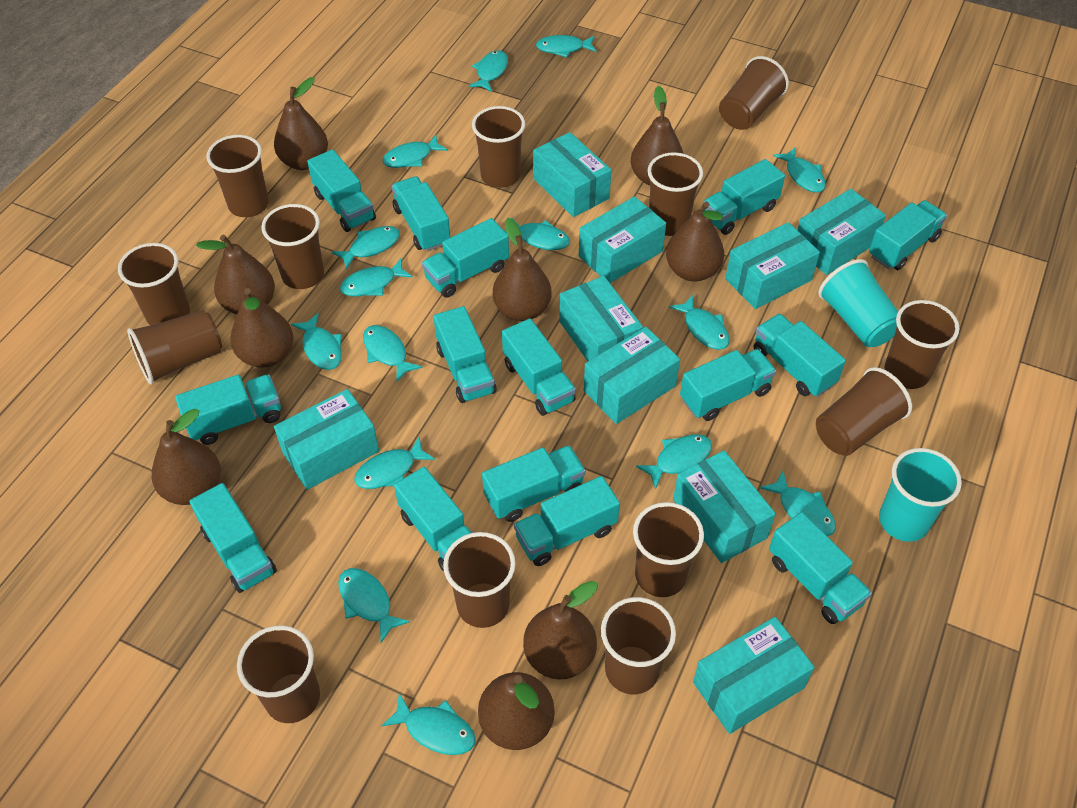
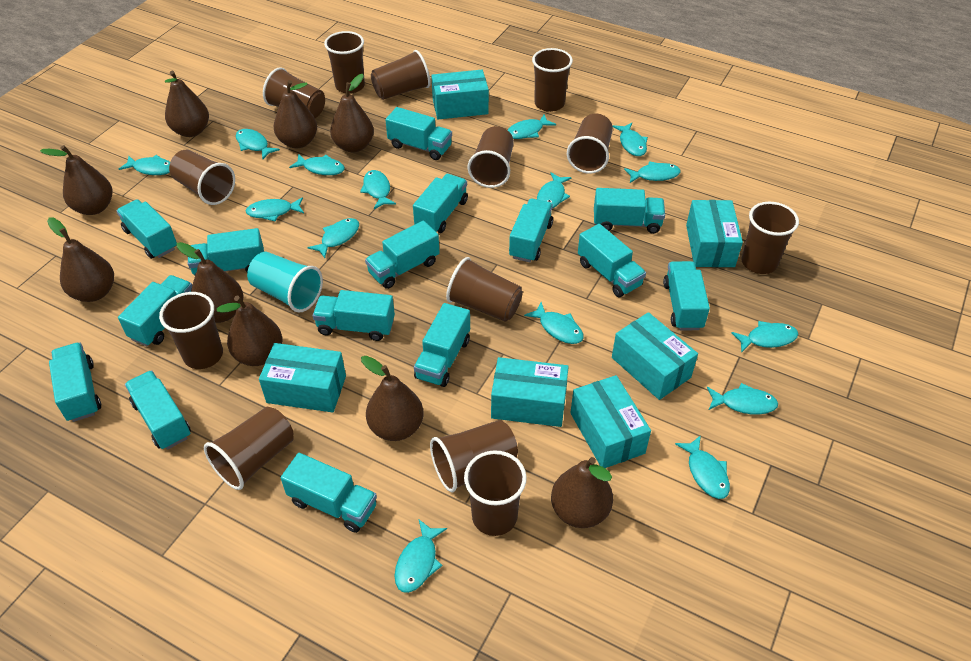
turquoise box: [274,389,379,490] [533,132,611,217] [559,276,643,361] [579,196,666,283] [584,327,680,424] [673,450,776,563] [693,617,815,734] [725,222,820,309] [797,189,886,275] = 9 -> [259,343,346,412] [431,70,489,119] [491,357,569,427] [570,375,651,468] [612,312,698,400] [686,200,743,267] = 6
turquoise cup: [818,259,898,347] [879,448,962,542] = 2 -> [247,252,323,312] = 1

